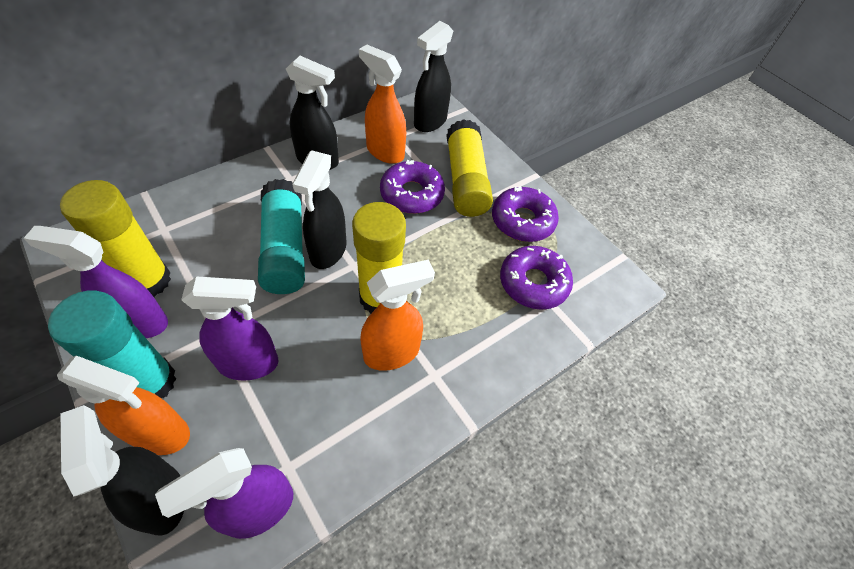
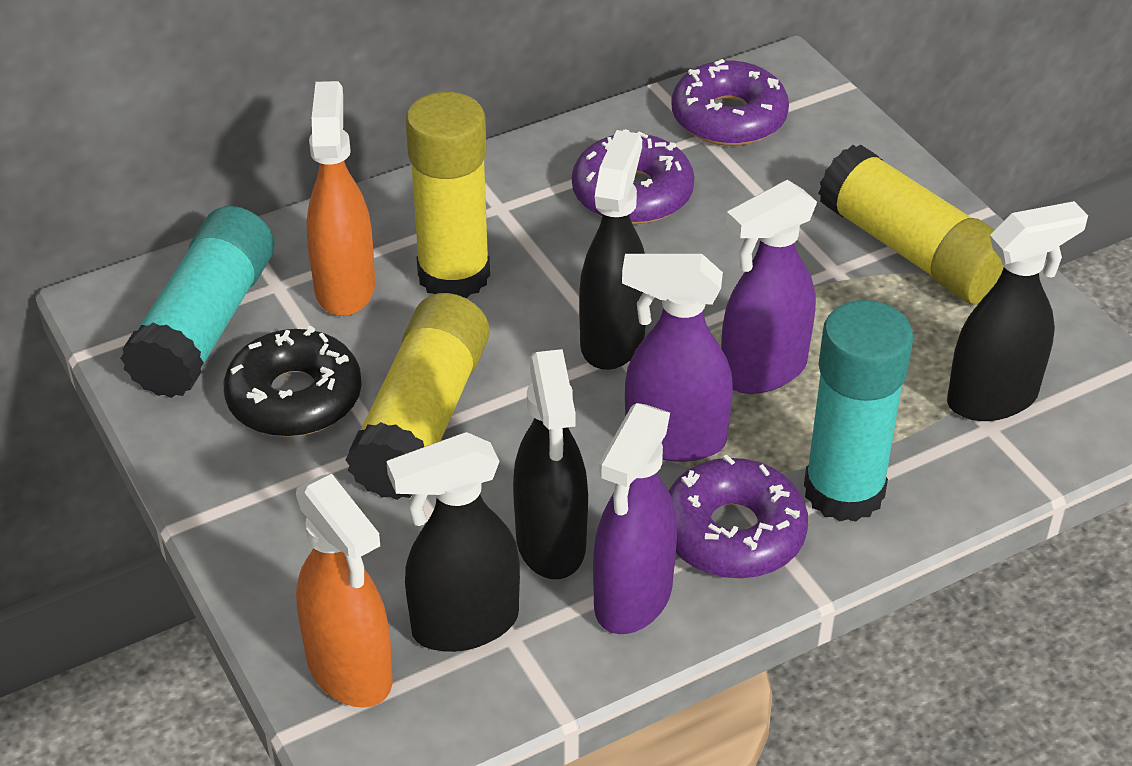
black donut: none = 0 -> [224,326,362,437] = 1
orange spray bottle: [57,356,190,455] [359,45,406,164] [360,260,435,371] = 3 -> [296,474,393,708] [306,81,375,316] = 2

